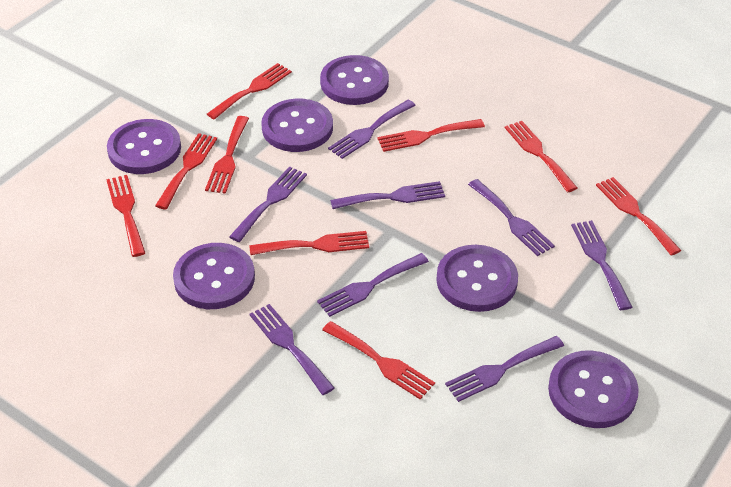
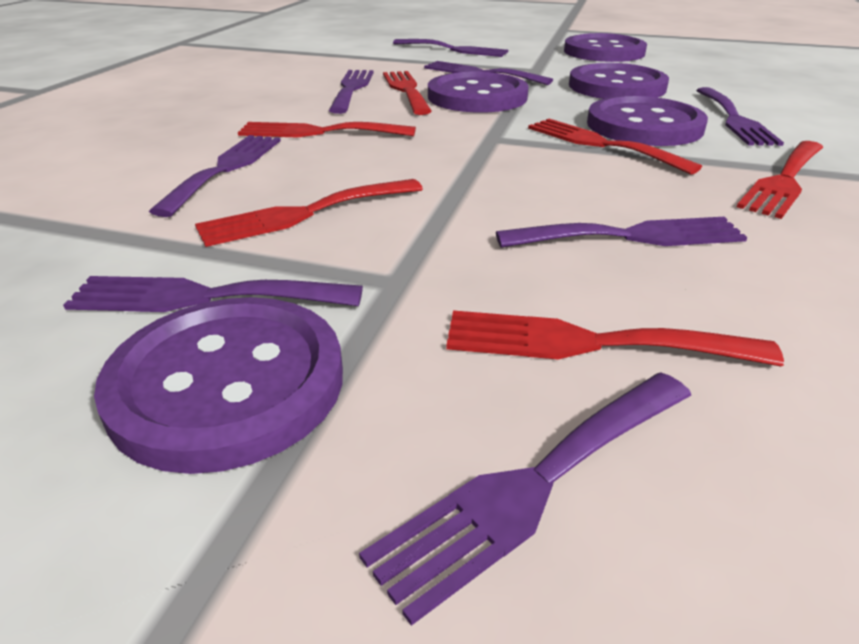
purple button: [107,119,181,174] [173,243,255,309] [261,99,333,152] [320,55,389,105] [436,245,518,312] [548,351,639,428] = 6 -> [94,297,343,474] [428,72,529,112] [564,33,647,62] [569,63,669,99] [587,96,708,146] = 5
red fork: [106,175,145,257] [155,133,217,209] [205,116,249,194] [207,63,292,120] [249,231,369,255] [322,321,435,399] [377,119,485,152] [505,121,577,192] [596,177,681,256] = 9 -> [195,179,423,247] [238,122,416,138] [383,71,432,115] [446,310,784,367] [528,119,702,174] [737,141,823,219] = 6

